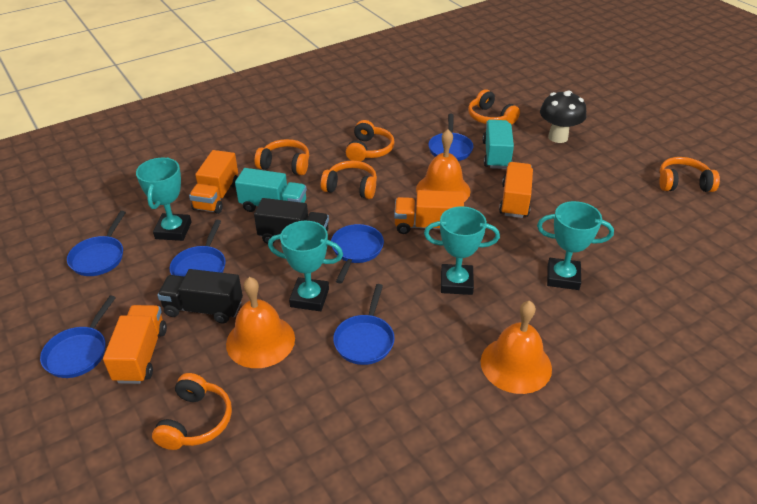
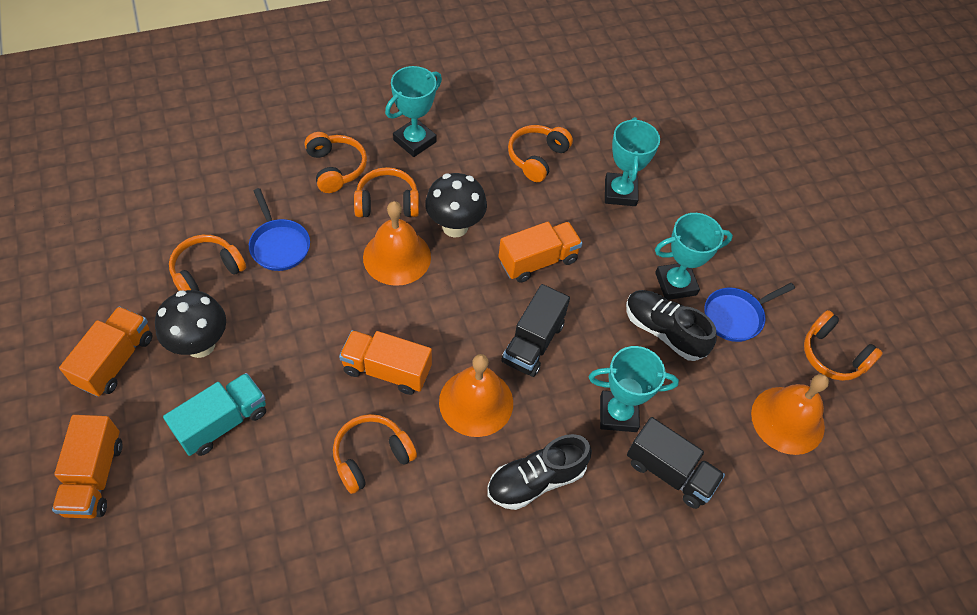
black mushroom: [540,90,586,143] = 1 -> [155,290,226,358] [425,173,487,238] = 2
black shoe: none = 0 -> [488,434,592,510] [626,290,717,361] = 2
blue pan: [40,296,116,378] [67,211,126,276] [170,220,226,277] [331,224,384,283] [333,284,395,365] [428,114,473,161] = 6 -> [249,188,310,271] [704,283,795,342] = 2
turquoise truck: [235,168,307,212] [482,120,514,169] = 2 -> [163,373,266,456] = 1

